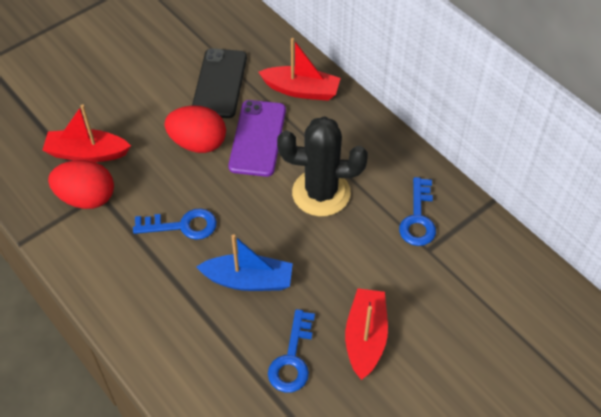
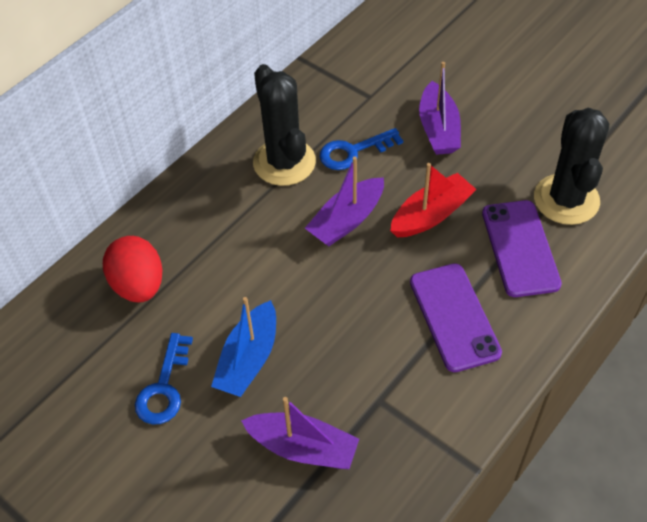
black cactus: [277,116,368,216] = 1 -> [253,64,316,186] [534,108,609,225] = 2
black phone: [192,48,247,118] = 1 -> none = 0
blue key: [133,208,217,240] [268,309,315,393] [399,177,436,246] = 3 -> [135,333,193,425] [320,128,403,170] = 2
purple boat: none = 0 -> [241,397,359,469] [305,157,384,246] [419,62,461,155] = 3
purple phone: [228,100,286,177] = 1 -> [410,263,502,372] [482,200,562,297] = 2
red boat: [42,104,131,162] [258,38,341,101] [345,288,388,380] = 3 -> [390,163,477,237] = 1
red egg: [48,160,114,209] [164,105,226,153] = 2 -> [103,236,162,302] = 1

